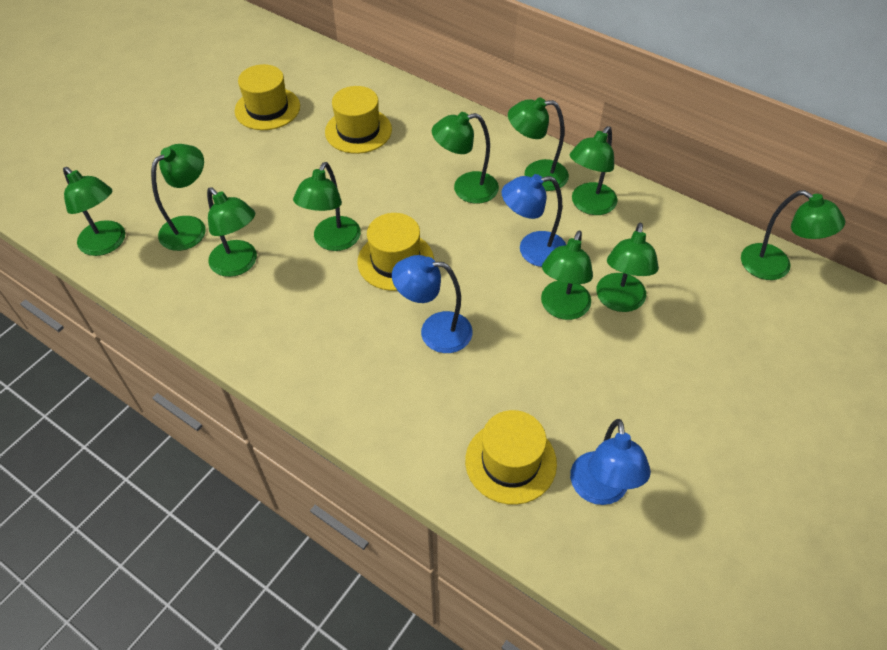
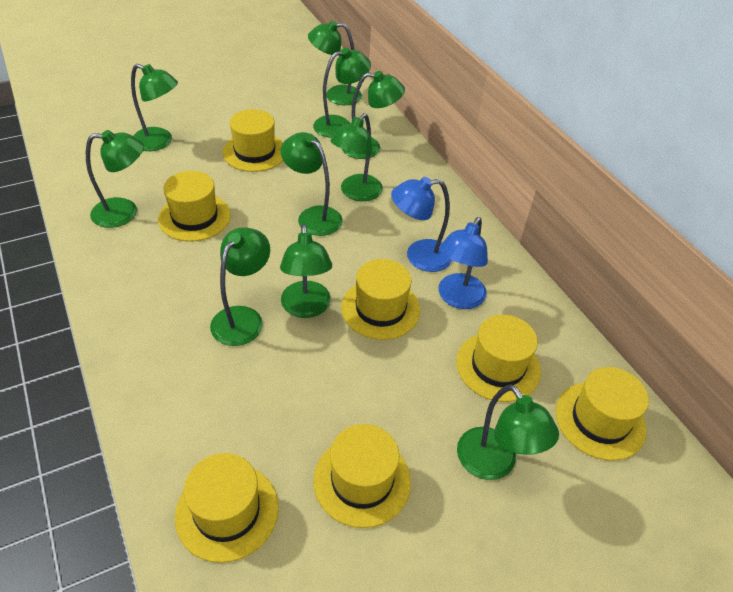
blue lamp: [392,255,473,353] [501,174,566,267] [570,419,651,505] = 3 -> [391,177,452,272] [439,217,488,309] = 2
yellow hat: [234,64,300,130] [325,86,392,154] [357,213,434,291] [465,410,557,505] = 4 -> [158,171,231,242] [175,453,279,563] [223,109,283,172] [313,424,411,528] [341,259,420,340] [456,315,541,402] [556,367,649,461] = 7

